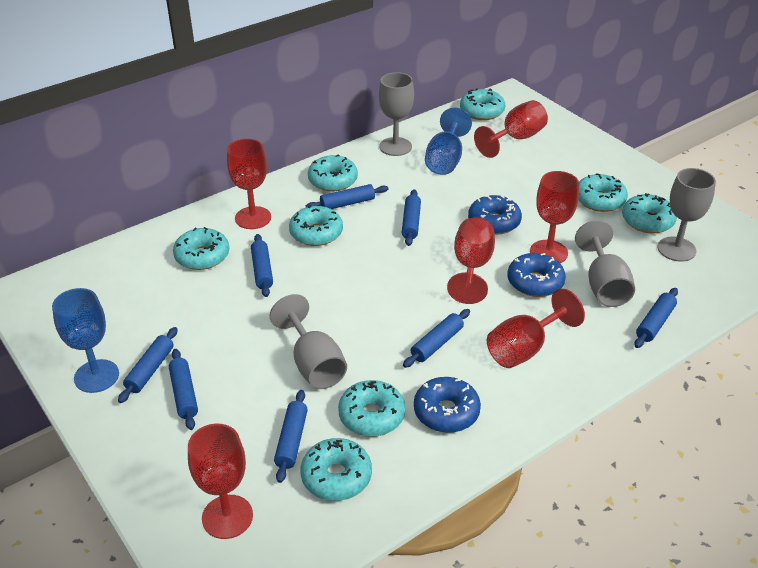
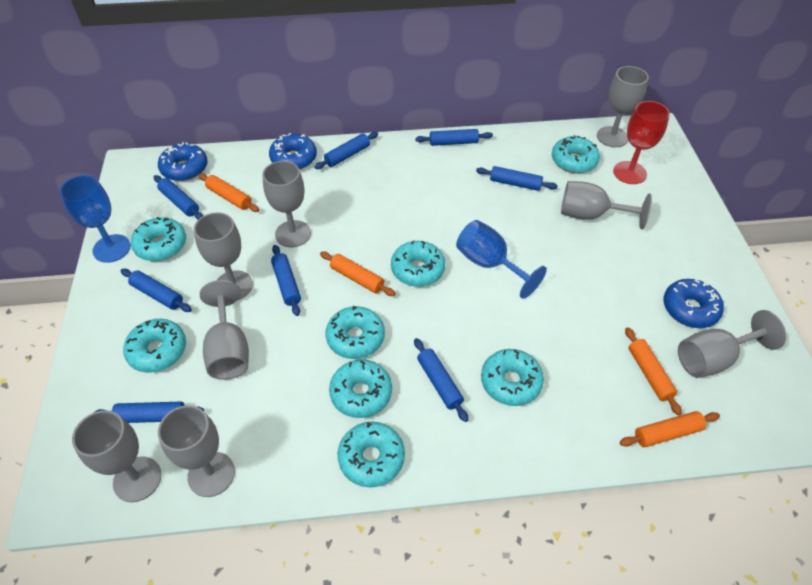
grey goblet: [270,294,347,389] [379,72,414,156] [575,220,635,307] [658,168,716,262] = 4 -> [72,410,161,502] [158,405,235,497] [194,212,253,300] [200,280,249,380] [262,161,311,247] [561,181,652,229] [597,66,649,147] [678,310,786,378] = 8
orange rolling pin: none = 0 -> [198,173,259,212] [320,251,396,296] [620,411,720,447] [625,327,682,415] = 4
red goblet: [188,424,253,539] [227,139,271,229] [447,217,495,304] [474,100,548,158] [487,288,585,368] [530,171,579,263] = 6 -> [613,101,670,184] = 1

